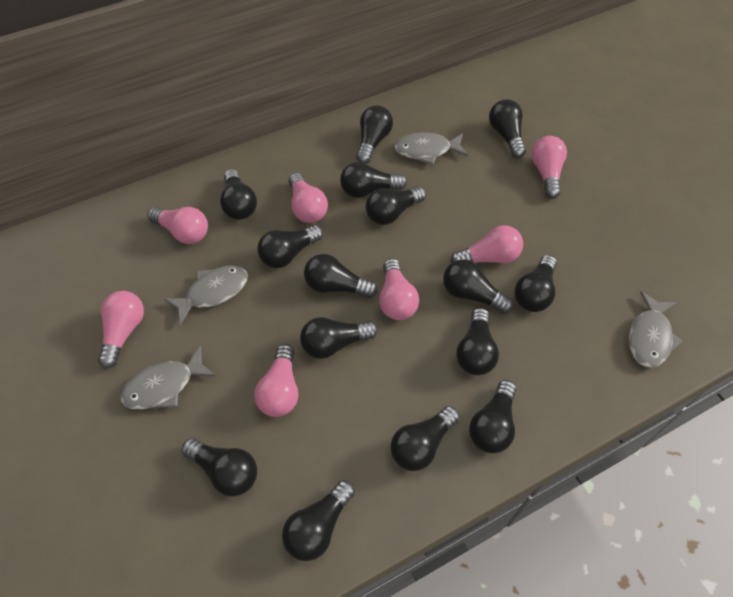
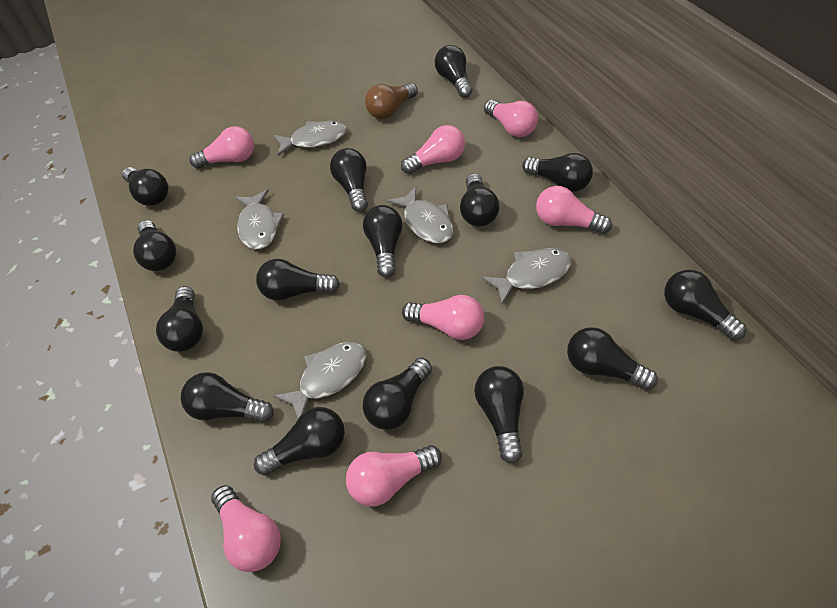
brown light bulb: none = 0 -> [365,83,418,119] = 1
grey fish: [121,346,215,410] [164,265,248,325] [394,133,468,165] [629,291,683,368] = 4 -> [235,189,284,250] [273,121,346,156] [274,342,366,418] [387,186,453,243] [482,248,571,305] = 5

